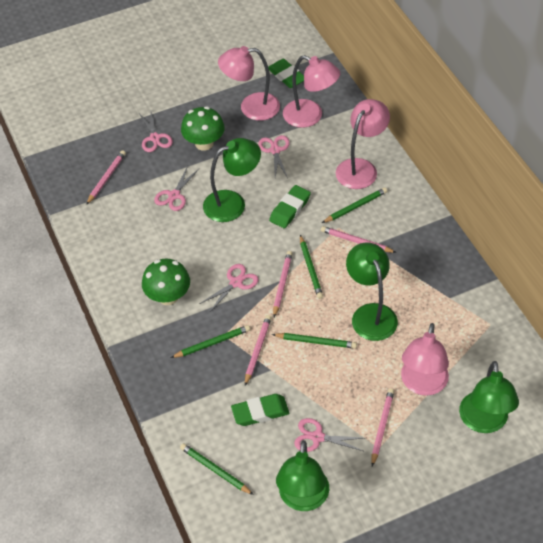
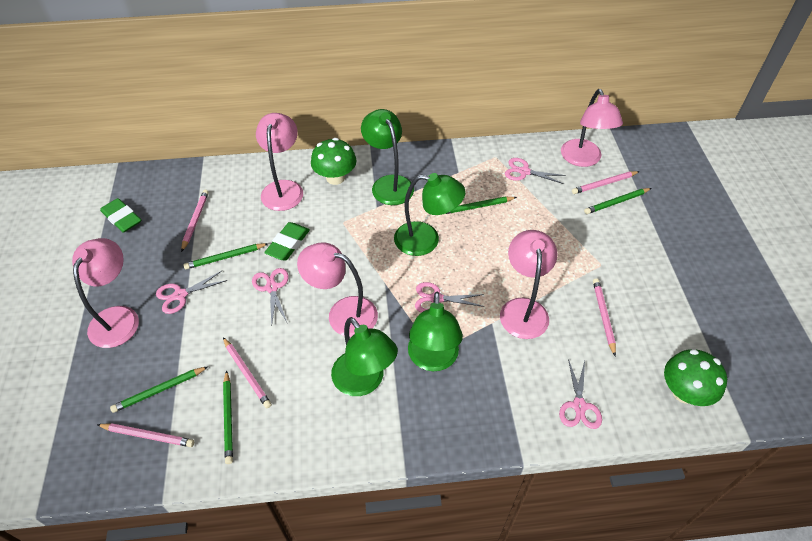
green eraser: [231,394,289,426] [268,59,304,88] [269,185,311,228] = 3 -> [100,198,141,233] [264,222,310,260] = 2
pink lamp: [218,46,280,121] [283,55,340,128] [336,99,390,189] [401,323,449,396] = 4 -> [72,238,139,348] [256,113,303,211] [297,242,378,337] [500,230,557,339] [561,89,623,167] = 5

